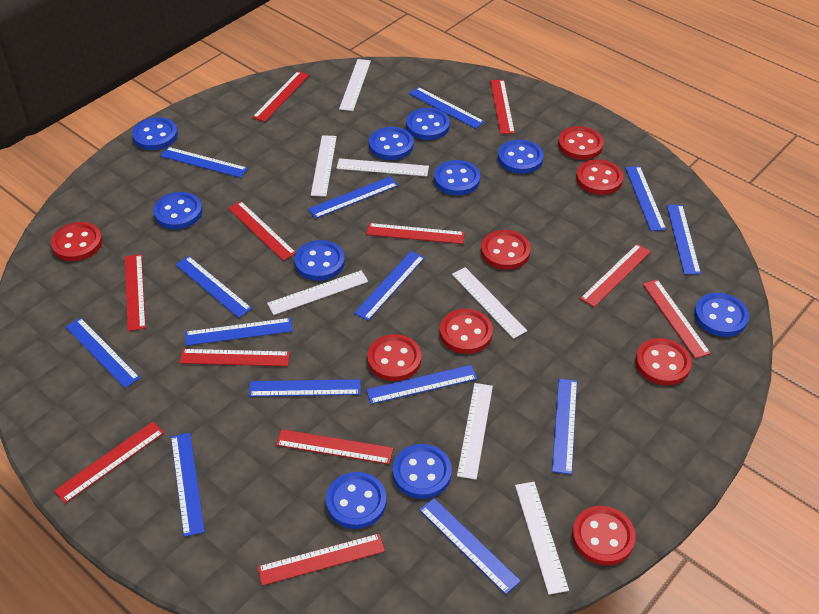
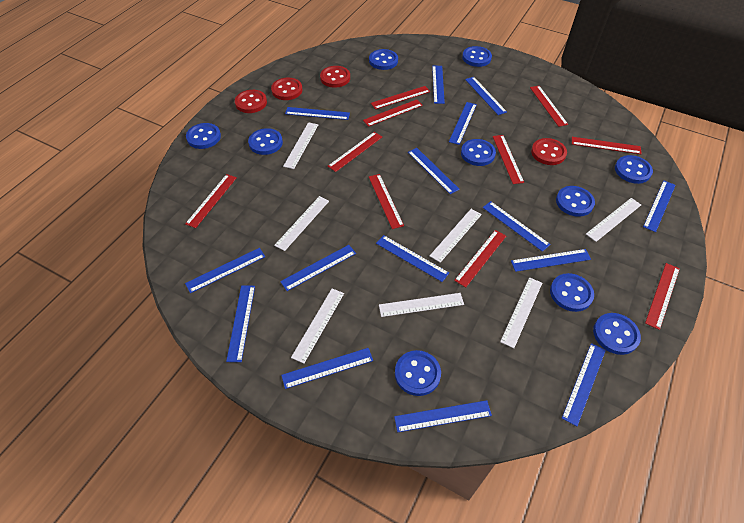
blue ruler: [66,318,140,388] [160,147,248,178] [171,433,205,537] [175,256,252,318] [185,318,292,346] [249,379,361,397] [308,176,398,219] [354,251,425,321] [366,365,477,404] [409,87,485,129] [419,498,521,594] [552,379,577,474] [625,166,666,231] [667,205,701,274] = 14 -> [185,248,265,293] [226,285,255,362] [280,245,356,291] [281,348,373,389] [285,107,350,120] [376,235,449,282] [394,400,492,432] [408,148,460,194] [432,66,445,104] [449,102,477,145] [465,77,507,115] [483,201,550,252] [511,249,591,272] [562,343,606,426] [643,180,676,232] = 15
red button: [51,222,102,261] [367,334,421,381] [440,309,493,354] [481,230,531,270] [558,126,604,160] [572,506,636,565] [576,159,623,195] [635,338,692,385] = 8 -> [235,90,267,113] [271,78,302,100] [320,66,350,88] [531,138,567,165] = 4
red ruler: [54,422,164,503] [125,254,146,331] [180,349,290,366] [228,201,296,261] [252,71,309,122] [258,533,385,586] [276,429,393,464] [366,223,465,244] [490,80,515,134] [580,244,651,307] [643,279,711,359] = 11 -> [185,174,237,228] [328,132,382,172] [363,99,423,127] [369,174,404,229] [371,86,430,109] [454,230,506,288] [493,135,524,184] [530,86,568,127] [572,137,642,154] [645,263,680,330] = 10

